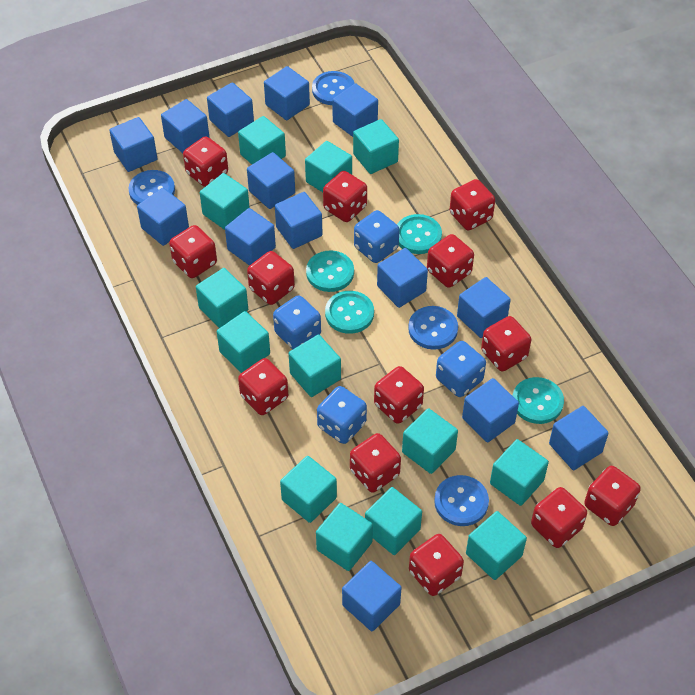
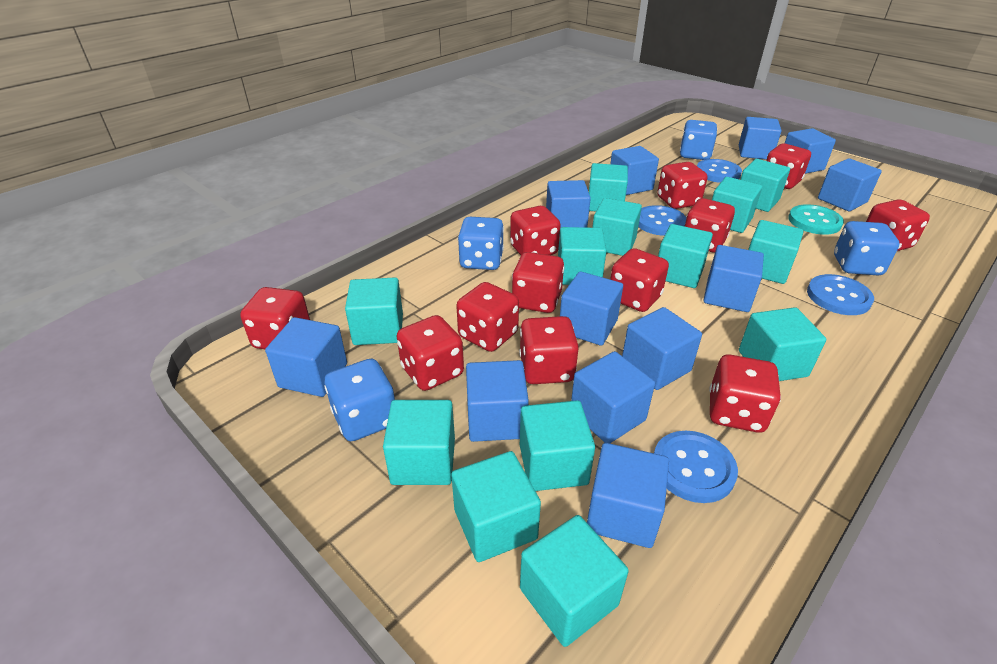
blue cube: [109,117,158,172] [137,188,189,246] [161,99,210,153] [207,82,254,137] [225,208,276,266] [247,152,295,209] [264,66,310,120] [275,192,322,249] [332,83,378,137] [342,561,402,631] [377,248,428,308] [457,277,511,338] [462,378,519,442] [549,406,608,470] = 14 -> [265,317,347,397] [466,360,529,442] [546,180,591,229] [560,272,623,346] [571,351,655,443] [587,443,669,548] [610,146,659,195] [622,307,702,390] [703,245,764,312] [739,117,781,160] [784,128,836,174] [818,158,882,211] = 12
red dice: [169,225,217,278] [183,136,228,187] [238,358,288,415] [247,251,295,305] [323,171,367,222] [350,433,401,493] [374,366,424,424] [409,534,464,596] [427,234,474,288] [449,179,495,230] [481,316,531,371] [531,487,587,548] [584,466,641,526] = 13 -> [240,287,310,349] [397,315,464,391] [456,282,519,352] [510,206,561,255] [512,252,564,313] [519,316,579,384] [610,248,669,312] [657,162,708,209] [685,198,735,253] [709,354,781,433] [766,143,811,189] [866,199,930,251] = 12
turquoise button: [306,250,354,292] [325,291,374,334] [397,214,442,254] [512,377,564,424] = 4 -> [788,204,844,235] = 1

